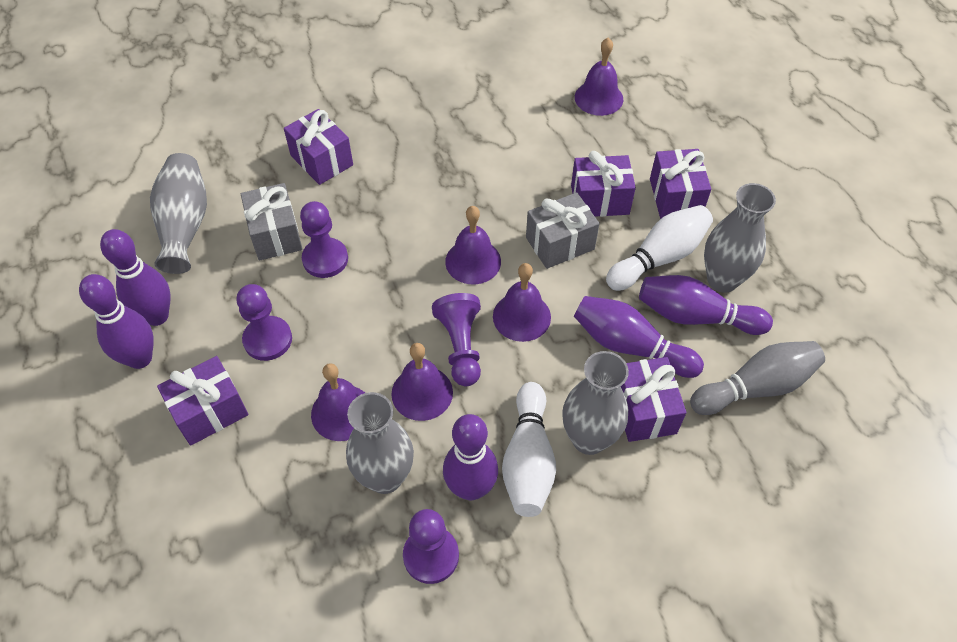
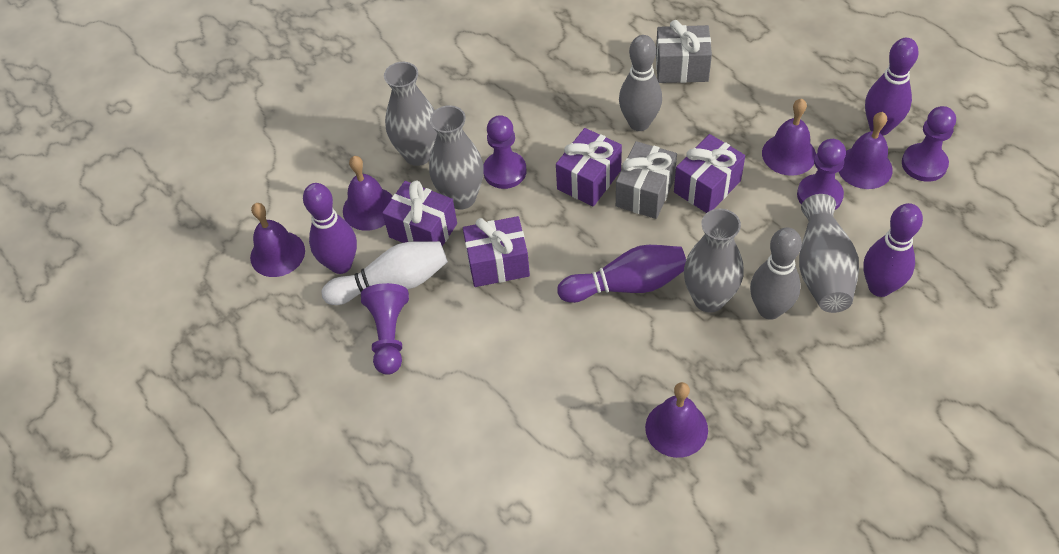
grey bowling pin: [690,341,825,415] = 1 -> [619,35,662,131] [750,228,802,320] = 2
purple bowling pin: [79,274,154,369] [100,229,171,326] [443,414,498,500] [574,296,704,378] [639,275,773,335] = 5 -> [303,183,357,274] [557,245,686,303] [863,203,923,297] [865,38,919,135] = 4
purple gift: [157,356,248,446] [284,109,353,185] [571,151,636,217] [621,357,686,442] [650,149,711,219] = 5 -> [382,180,457,246] [463,216,530,287] [556,128,622,207] [674,134,745,213] = 4
white bowling pin: [502,382,556,517] [606,205,713,291] = 2 -> [322,241,448,305] = 1

